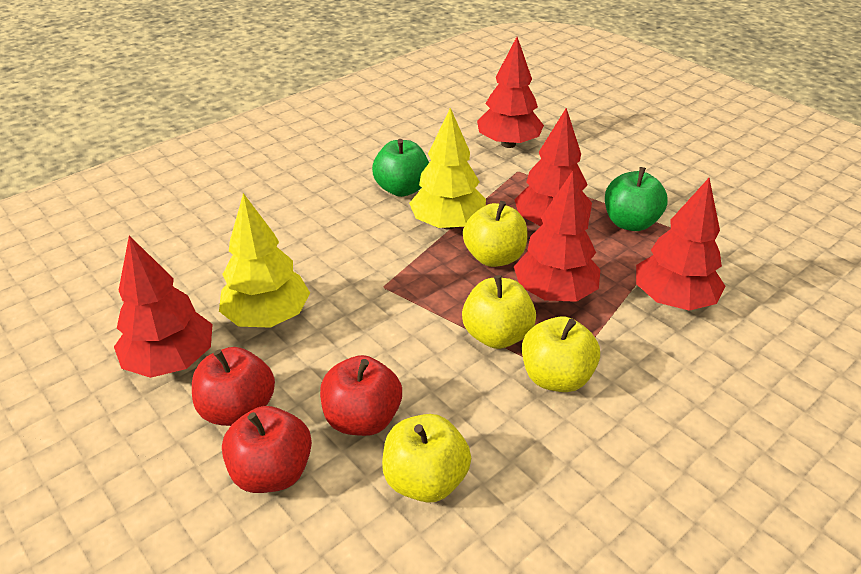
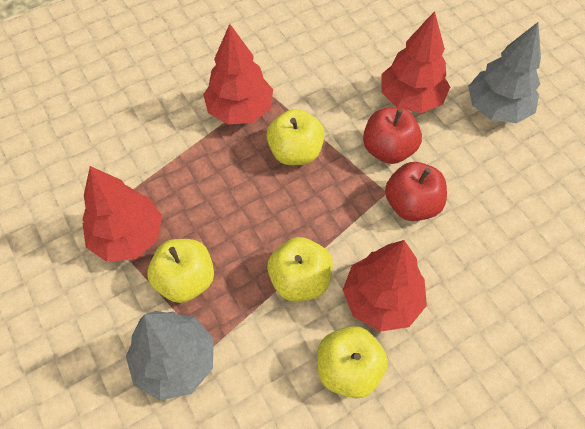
green apple: [372,139,429,197] [605,167,668,231] = 2 -> none = 0
grey tree: none = 0 -> [126,311,214,401] [468,22,541,123] = 2
red apple: [192,347,275,426] [222,406,312,493] [320,355,402,436] = 3 -> [363,107,422,164] [385,162,447,221] = 2
red tree: [114,236,213,378] [477,37,544,148] [514,108,592,226] [514,171,600,302] [636,178,726,311] = 5 -> [82,166,162,262] [203,24,273,125] [343,240,427,332] [381,11,450,113] = 4
yellow tree: [219,193,310,328] [409,108,486,230] = 2 -> none = 0

